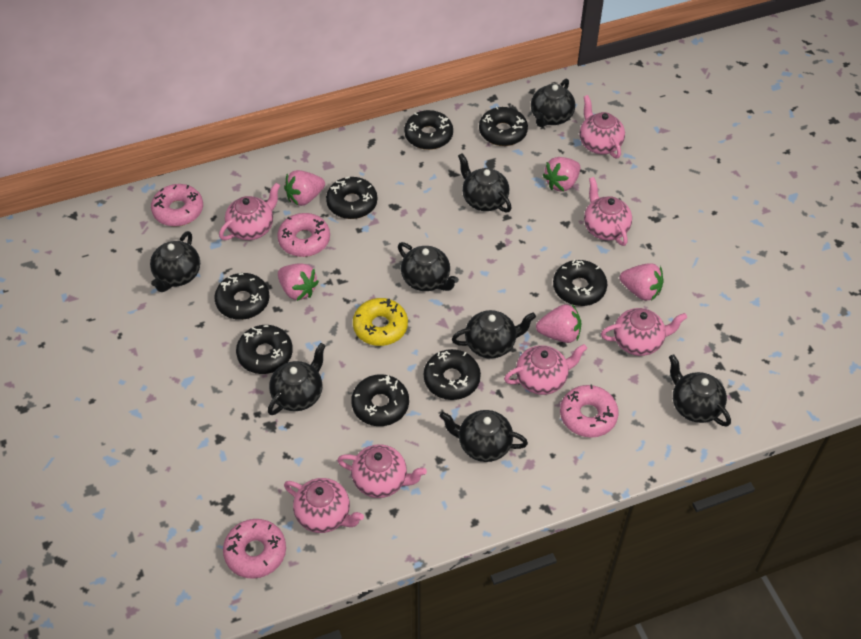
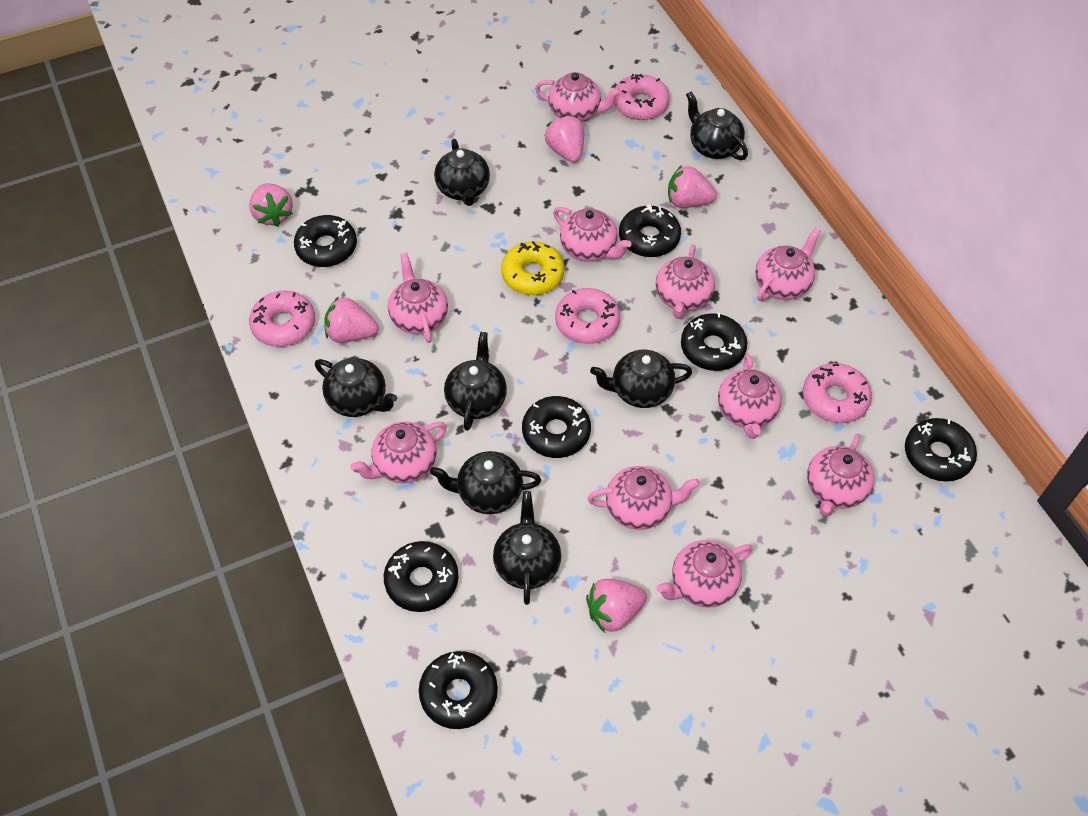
black donut: [214,273,270,320] [236,325,293,374] [326,177,377,219] [351,374,409,426] [404,110,453,150] [424,349,481,400] [479,106,528,146] [553,259,607,306] = 8 -> [294,215,357,267] [384,541,459,612] [419,651,498,729] [522,396,591,458] [619,204,681,257] [681,313,747,371] [905,418,977,482] = 7
black teapot: [150,231,200,292] [268,343,326,415] [398,242,459,291] [440,410,528,462] [452,310,536,358] [458,153,512,213] [531,79,575,127] [669,354,731,426] = 8 -> [315,358,397,417] [430,451,541,514] [434,139,490,206] [444,332,507,431] [493,491,561,605] [590,350,692,408] [686,92,748,160] = 7
pink teapot: [219,183,280,240] [284,478,364,533] [337,444,427,498] [504,344,587,395] [579,95,625,159] [584,177,632,246] [601,308,687,356] = 7 -> [350,422,447,483] [388,253,448,343] [535,72,621,122] [553,207,631,262] [588,466,700,530] [656,244,715,319] [656,540,752,608] [718,354,782,439] [755,228,821,301] [807,434,874,517] = 10

